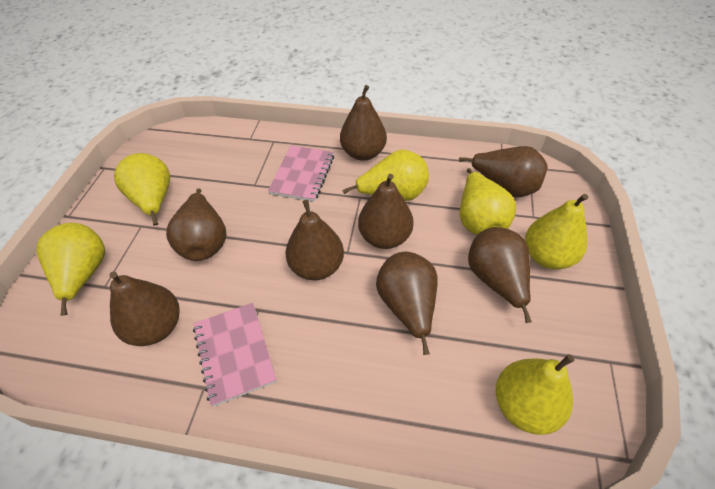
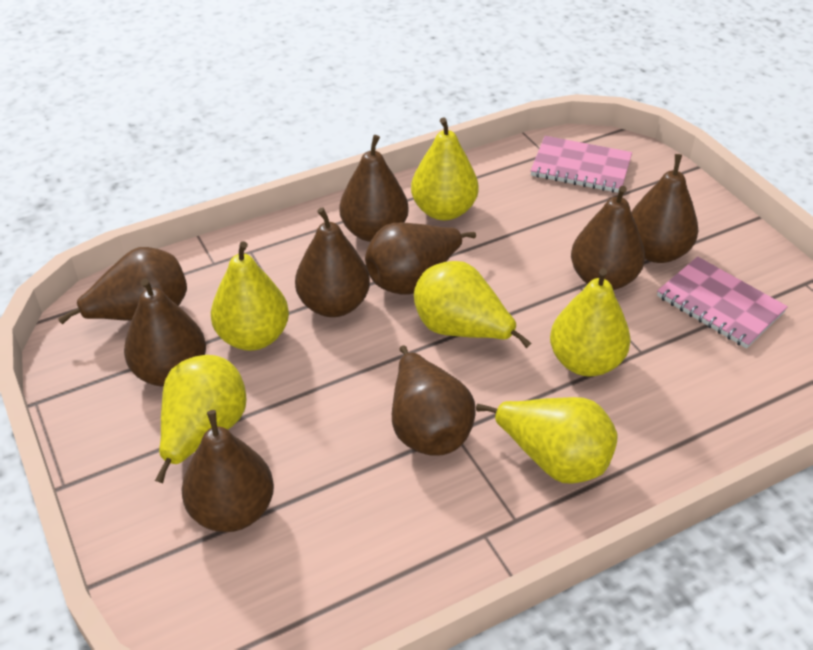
brown pear: [109,271,180,346] [166,188,226,261] [285,200,344,280] [340,85,387,161] [358,174,414,249] [376,252,438,355] [459,146,548,197] [468,227,532,323] = 8 -> [58,247,187,324] [124,278,206,387] [181,410,274,532] [295,207,370,317] [339,135,409,242] [365,223,476,295] [392,345,476,456] [571,186,645,290] [631,154,699,263] = 9

